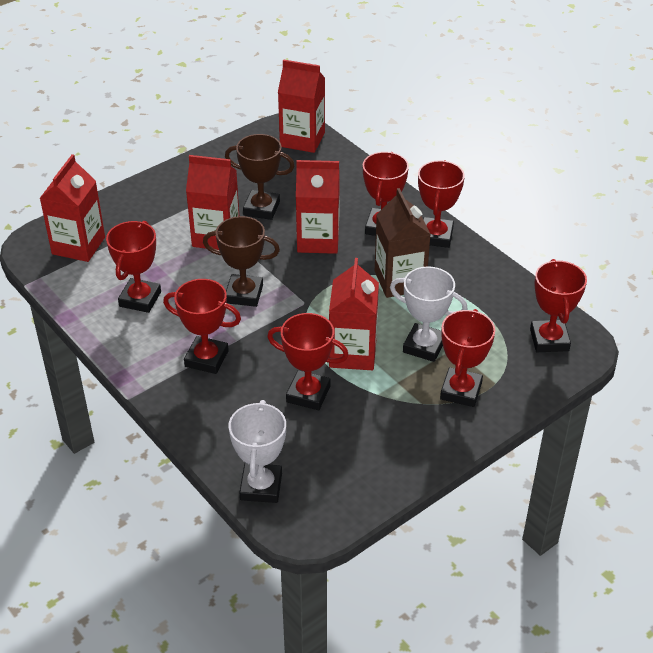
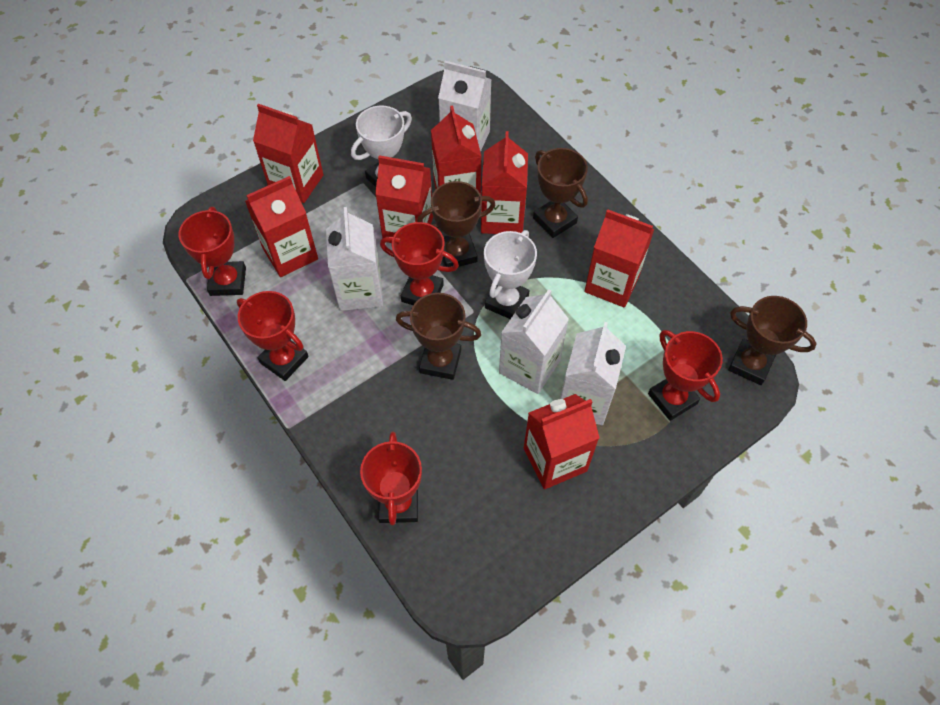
brown carton: [375,188,431,298] = 1 -> none = 0
brown trophy: [203,216,280,307] [225,134,295,220] = 2 -> [396,293,481,380] [417,181,495,267] [533,148,588,238] [728,296,817,385] = 4
red carton: [39,154,105,262] [186,155,239,250] [278,59,325,153] [296,160,340,254] [329,258,379,370] = 5 -> [245,176,318,277] [253,104,324,203] [375,155,433,243] [431,106,482,195] [481,131,528,234] [524,394,600,489] [585,209,654,308] = 7
red trophy: [106,221,161,313] [163,279,241,374] [267,313,349,410] [363,152,409,236] [418,160,465,248] [440,309,495,407] [530,259,587,352] = 7 -> [179,207,246,296] [237,291,309,381] [360,432,422,525] [380,222,459,305] [648,330,723,421] = 5
white carton: none = 0 -> [326,207,383,311] [438,61,492,152] [499,289,569,394] [560,322,626,425] = 4

